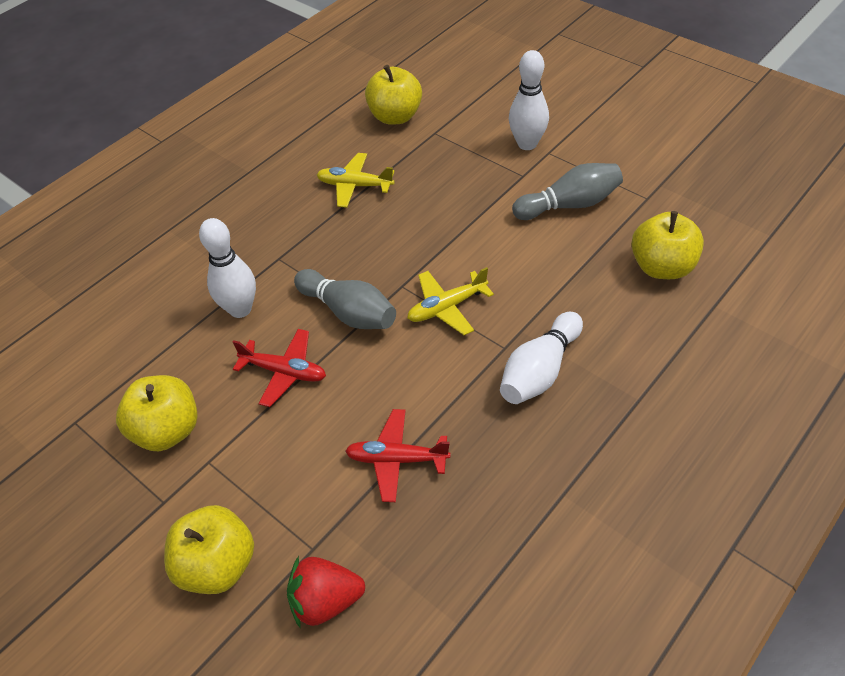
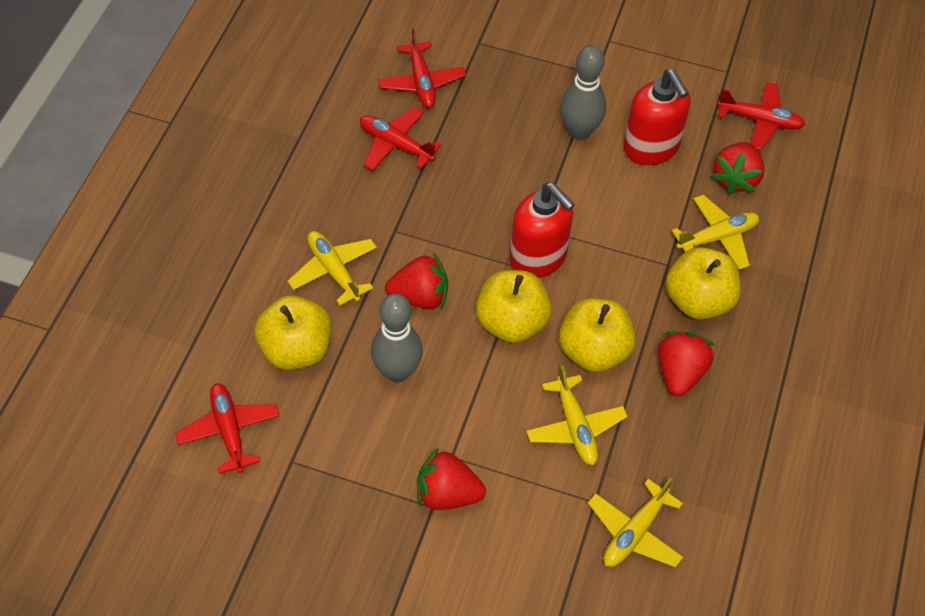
red plane: [233,329,326,407] [345,409,450,502] = 2 -> [175,383,280,474] [360,107,442,171] [378,29,466,108] [717,82,805,150] = 4
red soap dispenser: none = 0 -> [510,183,575,278] [623,69,691,165] = 2
red strawberry: [287,556,365,627] = 1 -> [385,253,448,309] [417,448,486,510] [658,331,714,396] [711,142,765,195] = 4
white bowling pin: [199,218,256,318] [500,312,583,404] [509,50,549,150] = 3 -> none = 0
yellow plane: [317,153,395,208] [407,267,494,335] = 2 -> [287,231,377,306] [526,365,628,465] [588,478,683,568] [672,195,759,270] = 4

